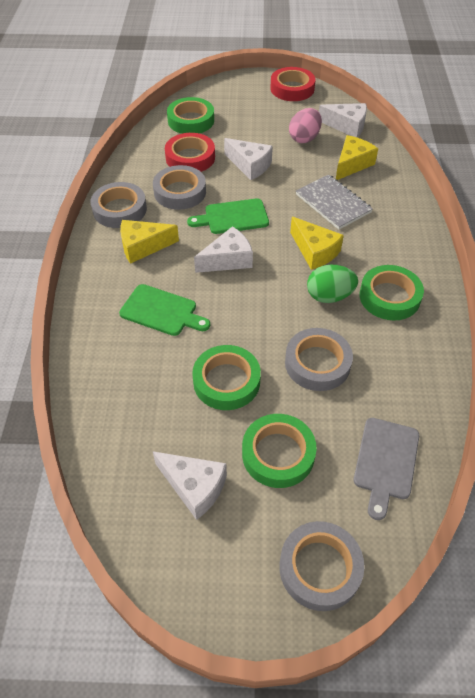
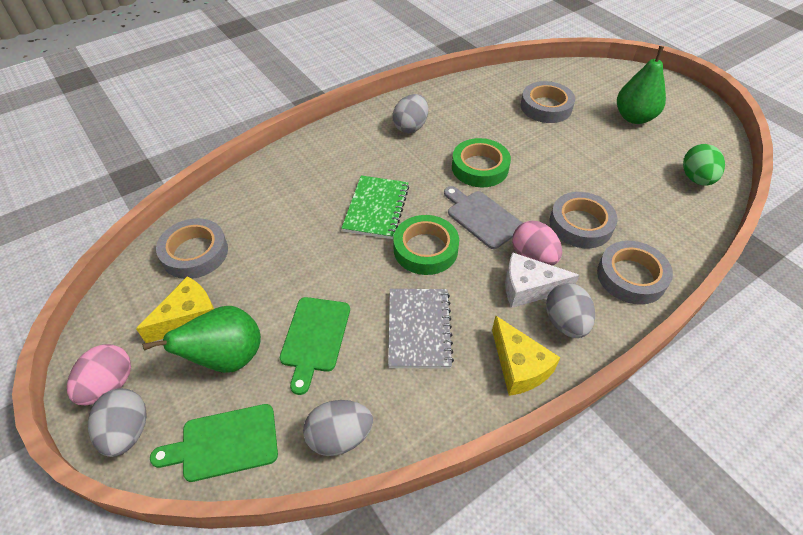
green notebook: none = 0 -> [342,176,409,239] = 1
green pear: none = 0 -> [142,306,261,373] [617,46,666,124] = 2
green tape: [167,97,214,134] [192,345,261,410] [242,414,317,488] [360,265,424,320] = 4 -> [393,215,459,275] [452,138,511,187] = 2
grey egg: none = 0 -> [88,388,147,457] [303,400,373,456] [393,94,428,133] [546,283,595,338] = 4
pink egg: [289,108,322,143] = 1 -> [67,344,131,406] [512,221,562,266] = 2
red tape: [165,133,215,172] [270,67,315,101] = 2 -> none = 0
white cheese: [153,451,227,520] [194,226,253,273] [224,138,273,180] [319,103,367,137] = 4 -> [505,252,579,308] = 1
yellow cheese: [120,220,179,264] [290,217,344,270] [336,135,378,180] = 3 -> [136,276,214,343] [492,315,561,396] = 2

